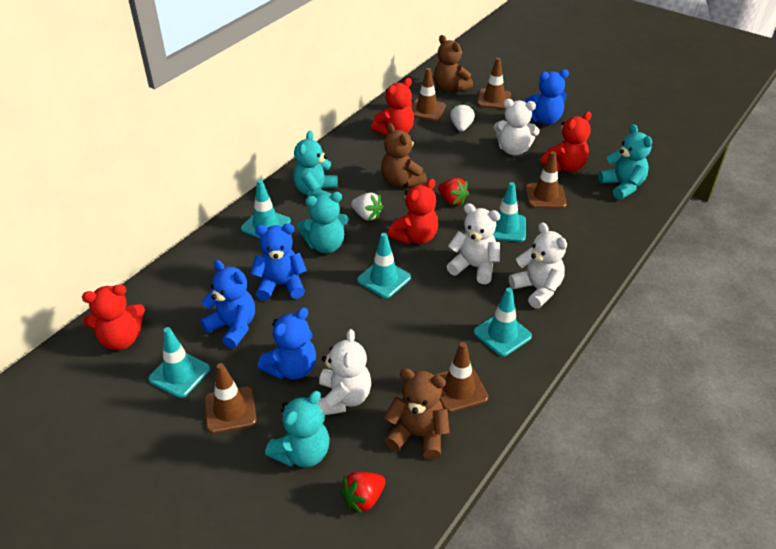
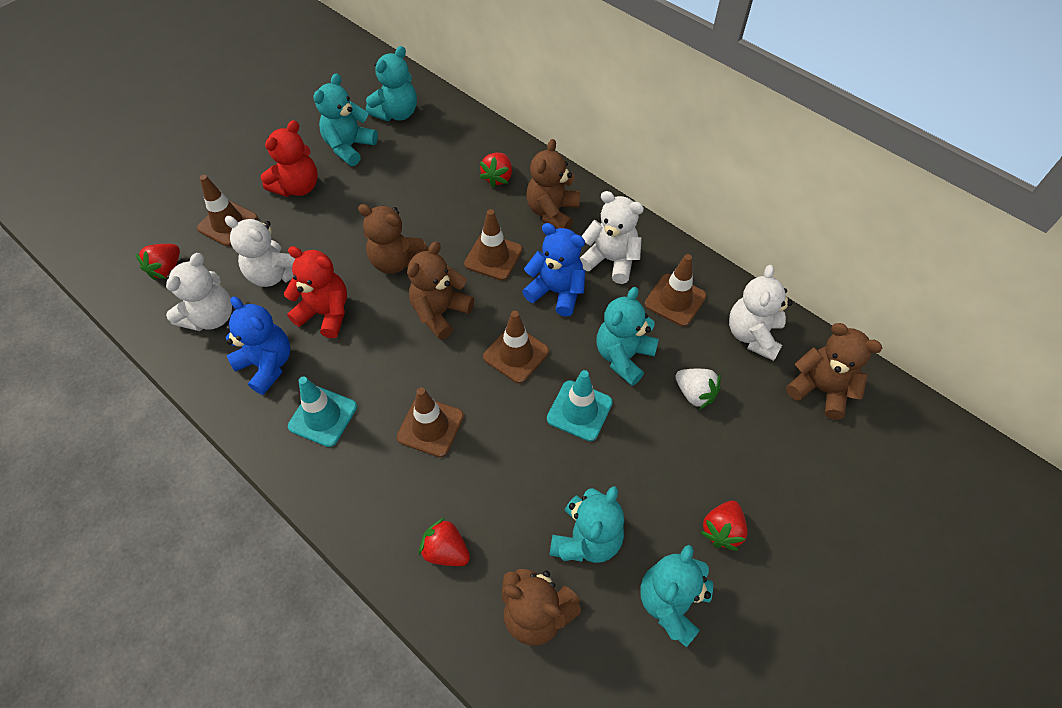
blue teddy bear: [200,260,255,349] [251,223,307,301] [258,307,316,379] [524,70,569,125] = 4 -> [226,297,291,395] [522,223,585,317] = 2
brown teddy bear: [381,123,427,188] [384,368,450,460] [434,35,473,92] = 3 -> [358,204,429,274] [407,242,474,340] [502,569,581,646] [526,139,580,229] [786,323,882,419] = 5
red strawberry: [340,472,385,514] [438,178,469,205] = 2 -> [136,244,180,280] [419,518,470,566] [479,153,512,188] [701,501,748,551] = 4
red teddy bear: [82,284,145,350] [371,78,414,136] [388,179,438,244] [541,112,591,172] = 4 -> [261,120,318,197] [284,246,347,338] = 2
turquoise teddy bear: [265,391,329,467] [293,131,338,197] [297,192,349,253] [598,124,652,200] = 4 -> [313,73,378,166] [366,46,417,121] [550,486,624,563] [596,287,659,386] [640,545,713,647] = 5
turquoise traffic cone: [148,327,210,398] [241,180,291,238] [357,233,411,298] [474,287,532,357] [493,182,526,242] = 5 -> [288,377,357,447] [547,370,613,441] = 2
white strawberry: [351,193,383,221] [450,103,475,132] = 2 -> [675,369,721,410] = 1

